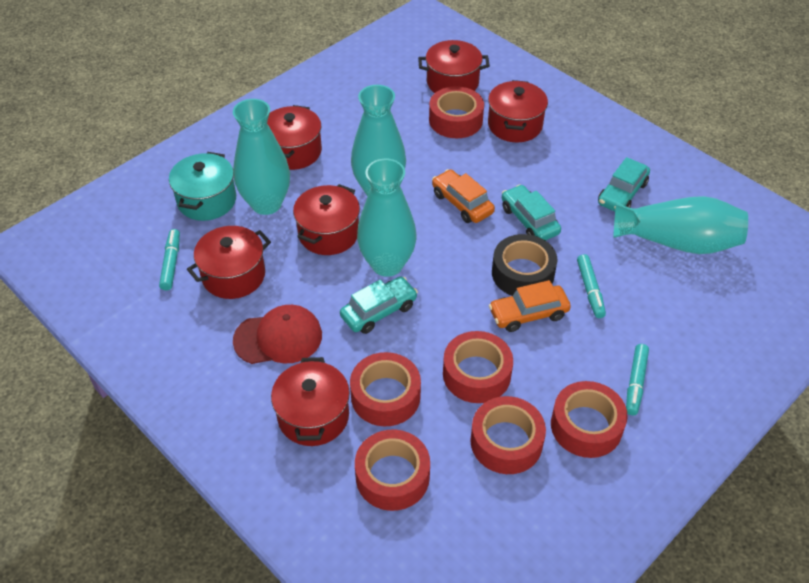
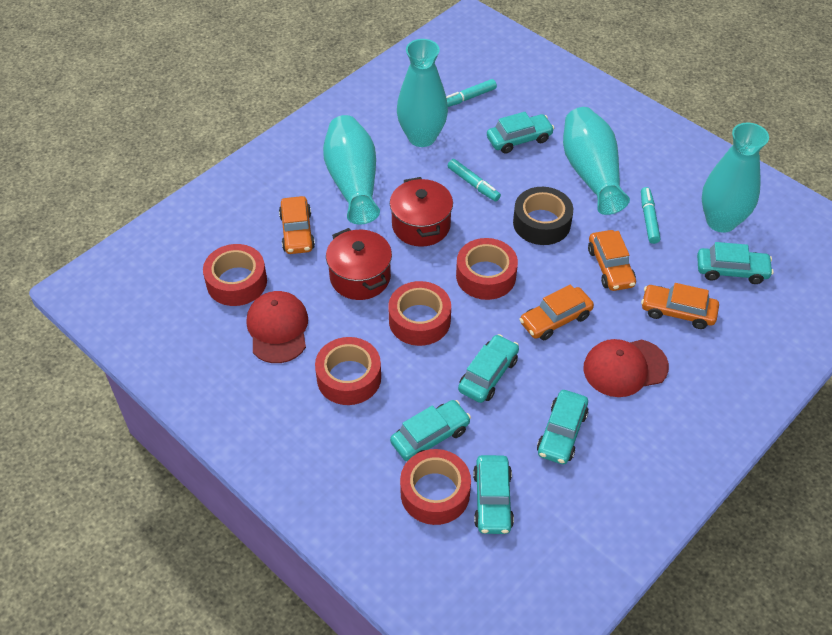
orange car: [432,169,495,223] [489,280,571,332] = 2 -> [279,196,315,254] [519,284,594,340] [588,230,636,291] [641,283,719,329] = 4
red cap: [233,305,322,364] = 1 -> [247,291,308,363] [583,339,669,397] = 2
red pot: [187,226,271,299] [267,105,322,170] [271,357,350,446] [293,184,360,255] [418,40,490,93] [488,80,548,142] = 6 -> [326,228,392,300] [390,177,453,247] = 2
red tape: [350,352,421,426] [355,429,430,511] [429,86,484,138] [443,331,513,403] [470,396,546,474] [551,381,628,458] = 6 -> [203,244,267,306] [315,337,381,405] [388,281,451,346] [400,449,471,525] [456,238,518,300] = 5
turquoise car: [340,277,418,334] [502,184,561,241] [598,157,650,212] = 3 -> [390,400,471,461] [458,334,519,403] [473,455,514,534] [487,112,554,154] [537,390,588,464] [697,242,774,284] = 6
turquoise pot: [169,152,236,221] = 1 -> none = 0

